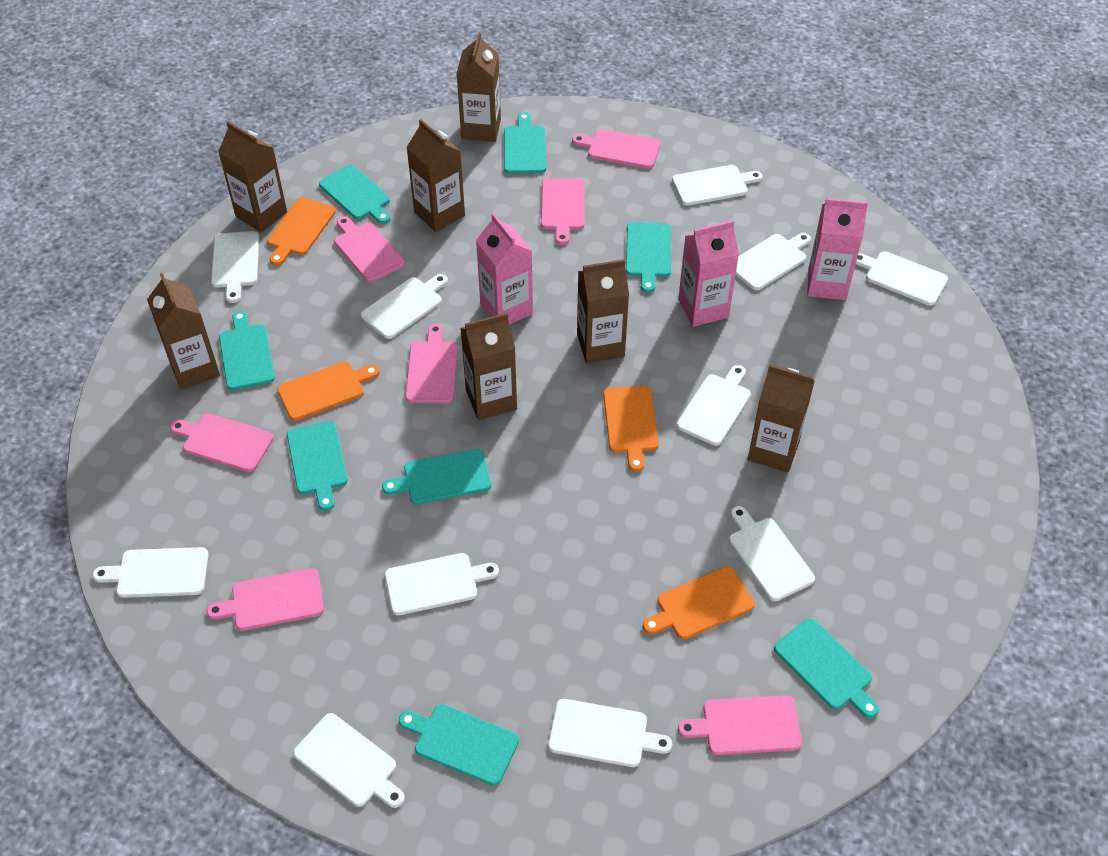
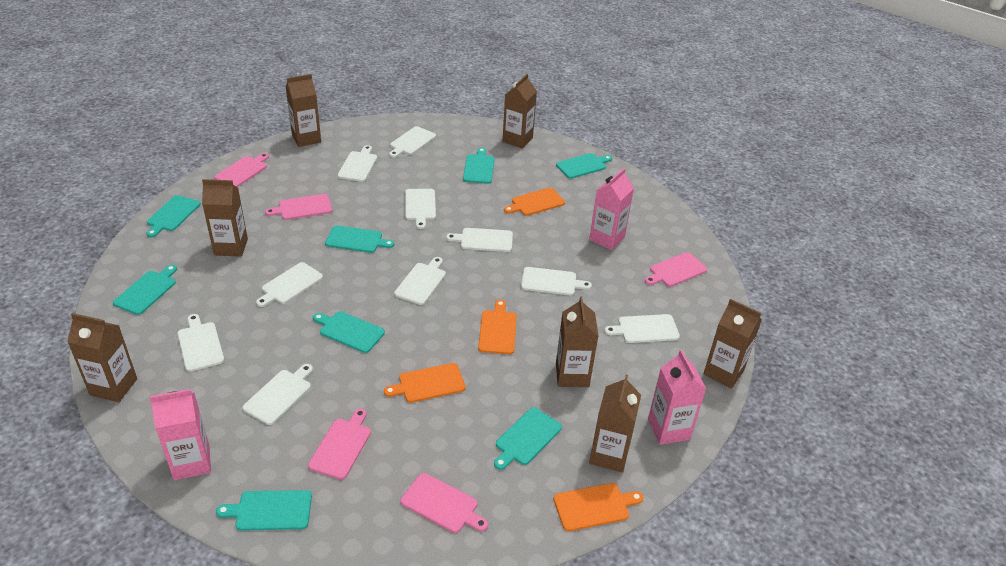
pink cutting board: [170,414,274,472] [207,568,324,631] [334,216,405,282] [405,324,458,403] [541,178,585,245] [572,129,661,169] [678,695,802,755] = 7 -> [214,153,269,187] [265,194,332,220] [308,408,371,480] [401,473,488,533] [645,252,707,287] = 5
white cutting board: [93,547,209,598] [211,231,259,303] [293,713,405,808] [361,274,448,339] [385,553,499,615] [548,699,672,767] [672,165,763,206] [677,365,751,446] [729,506,815,601] [736,233,811,290] [856,251,948,306] = 11 -> [178,314,224,372] [242,364,313,425] [256,262,323,307] [337,145,377,182] [389,126,436,158] [394,257,446,305] [405,189,436,229] [446,228,513,252] [521,267,592,295] [604,314,680,343] = 10

